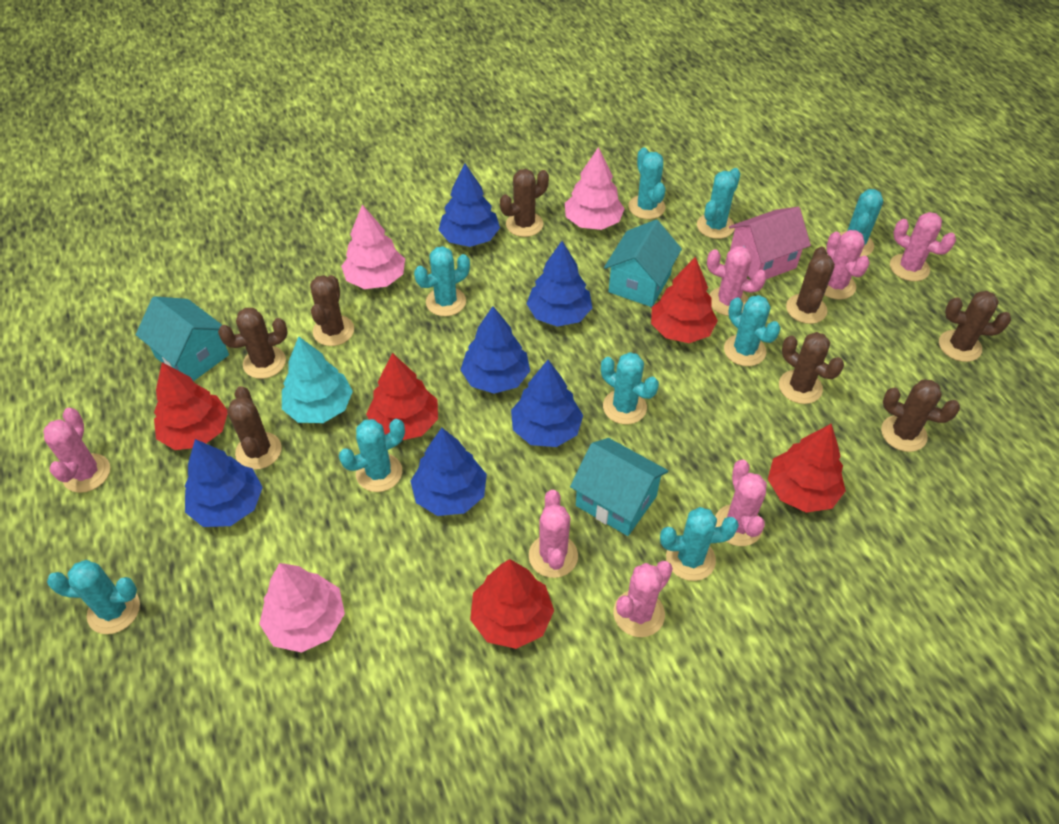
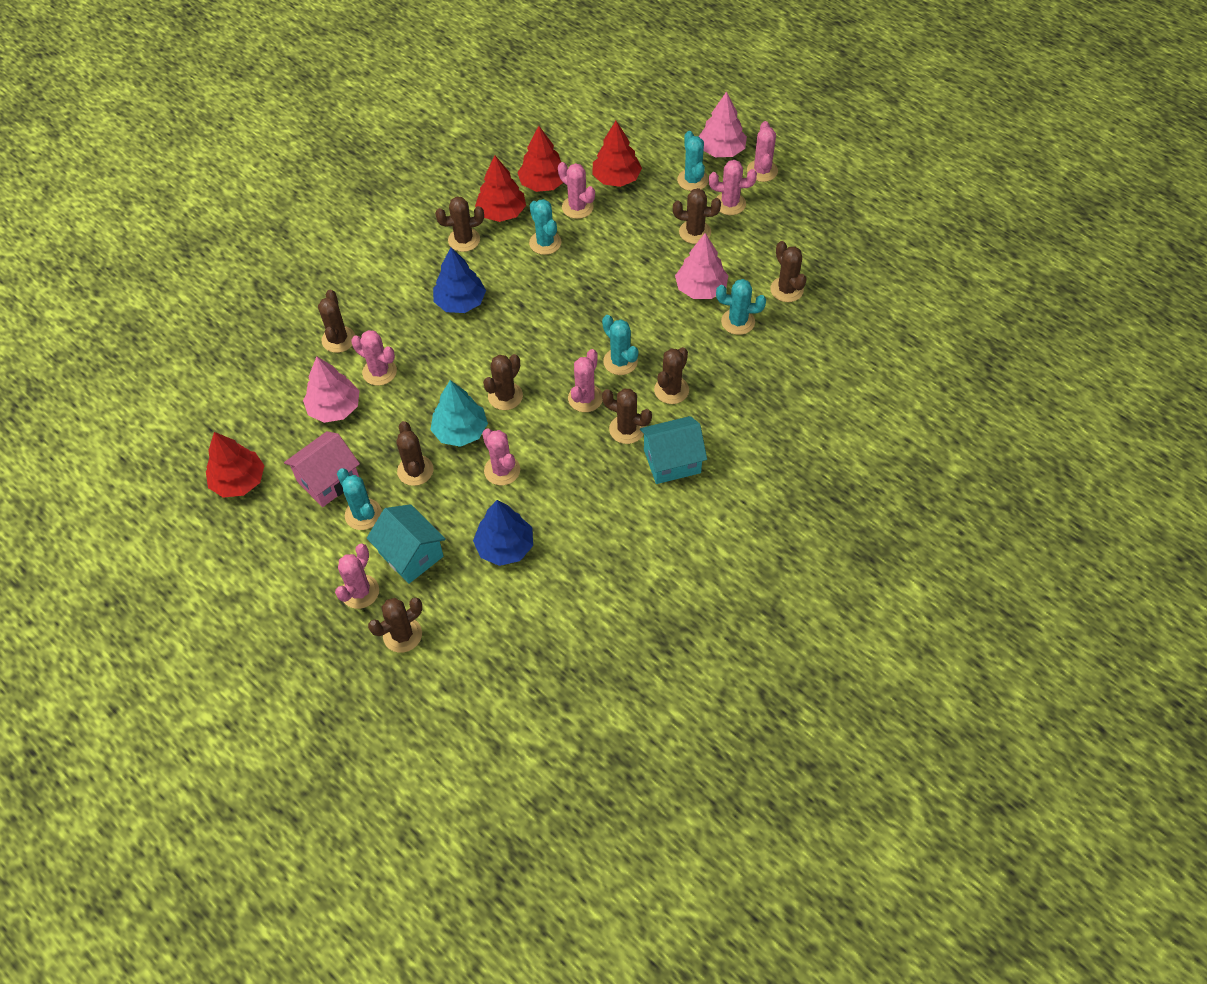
blue tree: [185,439,263,527] [411,428,487,516] [439,164,500,247] [461,306,530,394] [511,360,583,447] [526,241,592,327] = 6 -> [433,247,486,313] [473,500,533,566] = 2
brown cactus: [218,308,288,379] [227,386,282,470] [310,275,354,346] [500,169,549,237] [779,332,844,404] [786,246,835,324] [881,380,960,452] [939,291,1011,362] = 8 -> [318,290,355,353] [368,598,422,653] [396,421,434,486] [435,197,484,252] [483,354,523,410] [602,389,652,444] [654,347,689,404] [673,188,721,244] [770,241,807,302] = 9
red tree: [154,362,228,450] [366,353,438,440] [470,559,554,649] [651,257,718,343] [768,424,846,513] = 5 -> [206,432,265,498] [475,156,526,222] [517,126,563,192] [592,121,642,187] = 4
turquoise cactus: [47,560,140,634] [339,419,405,492] [414,246,470,316] [601,352,659,424] [629,148,666,219] [660,507,739,581] [697,168,741,239] [724,295,781,366] [840,189,883,257] = 9 -> [337,468,382,530] [529,199,561,255] [602,315,638,375] [677,131,709,191] [716,279,766,335] = 5
turquoise house: [136,296,229,381] [570,438,668,536] [604,220,682,307] = 3 -> [367,504,446,584] [640,416,707,484] = 2

